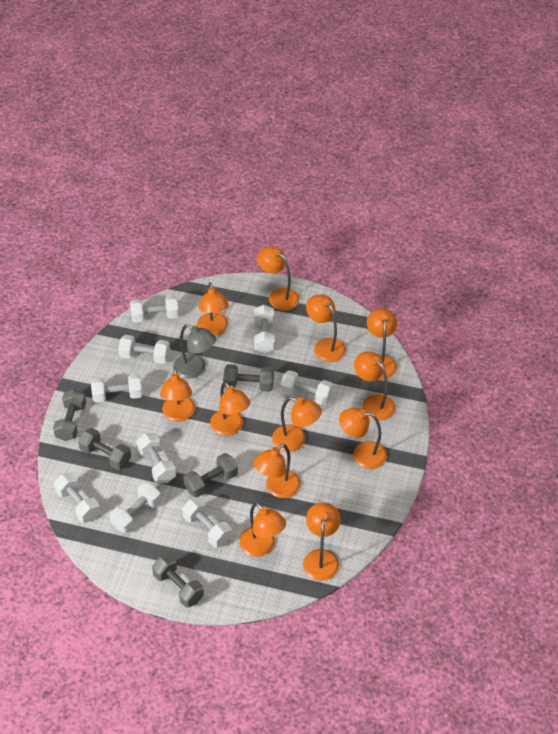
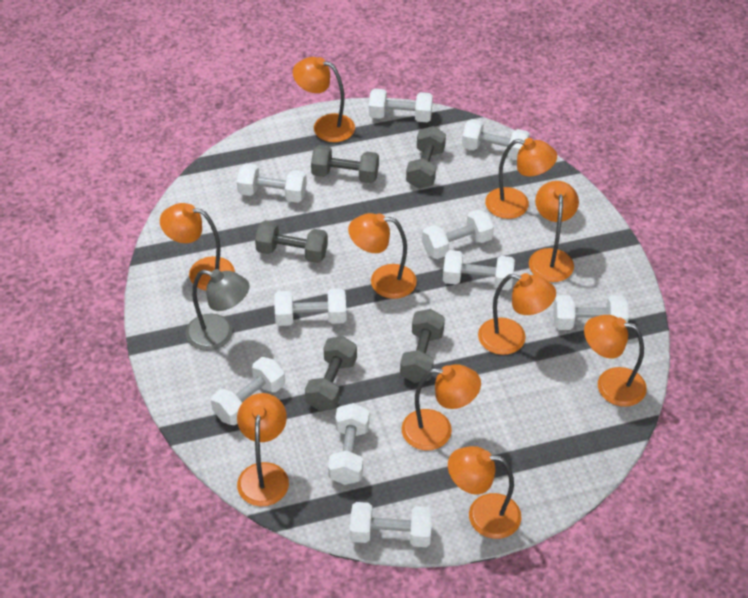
orange lamp: [160,367,195,422] [197,282,229,336] [210,381,250,436] [239,502,286,557] [254,444,301,498] [257,246,299,311] [272,397,322,452] [303,502,341,581] [306,294,346,362] [339,407,387,469] [354,352,395,420] [367,308,397,379] = 12 -> [160,203,235,291] [237,393,289,506] [293,57,355,142] [348,213,417,299] [401,364,481,450] [448,446,522,539] [478,273,556,355] [485,138,557,219] [529,181,579,282] [584,315,647,407] = 10
white dumbbell: [54,472,100,523] [91,374,142,403] [110,482,161,533] [118,335,170,364] [130,296,179,323] [136,433,176,484] [182,497,232,548] [254,305,275,353] [280,370,333,405] = 9 -> [211,357,285,425] [237,164,307,203] [274,289,347,326] [328,403,369,485] [350,502,432,547] [369,89,433,122] [422,209,494,259] [443,250,515,290] [462,119,530,160] [553,295,629,330] = 10

